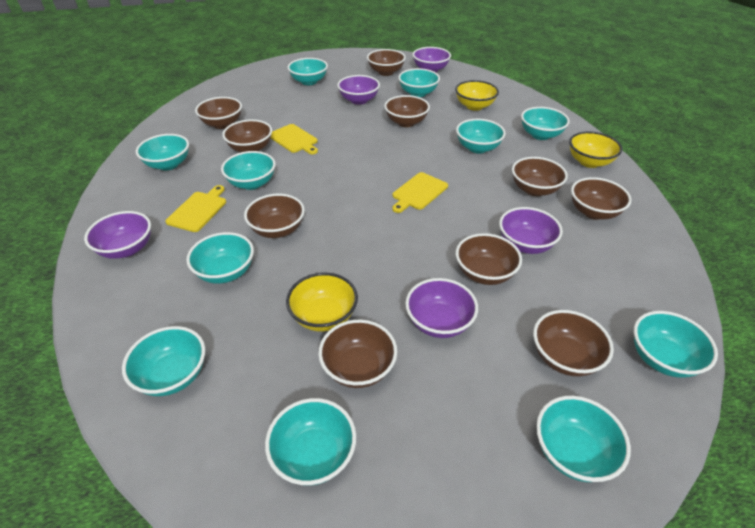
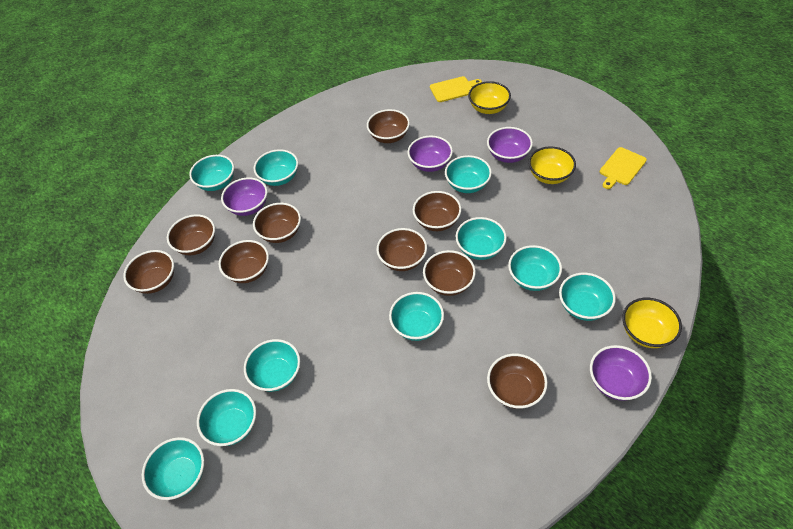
brown bowl: [195,97,242,129] [222,119,272,152] [244,194,305,238] [318,320,397,388] [367,49,406,76] [384,95,430,127] [456,233,522,285] [512,157,568,196] [533,310,614,376] [571,177,632,220] = 10 -> [123,250,174,294] [167,214,215,255] [219,240,269,283] [253,203,301,243] [367,109,410,143] [377,228,427,271] [413,191,461,231] [423,250,476,296] [487,354,548,409] = 9
purple bowl: [84,211,151,259] [337,75,380,105] [405,278,478,338] [413,47,451,72] [499,207,563,254] = 5 -> [221,177,268,216] [407,136,453,172] [487,127,533,163] [590,345,652,401] = 4
turquoise bowl: [122,326,205,396] [136,134,189,170] [186,232,254,284] [221,151,276,190] [265,398,356,485] [288,58,328,85] [398,68,440,97] [456,119,506,153] [521,107,570,140] [536,396,631,482] [634,311,718,378] = 11 -> [142,437,204,500] [189,155,234,191] [197,389,256,446] [244,339,300,392] [254,149,298,186] [389,292,444,341] [445,155,492,193] [456,217,507,260] [508,245,562,291] [559,273,616,321] = 10
yellow cutting board: [165,185,226,232] [271,124,318,154] [392,172,448,213] = 3 -> [430,76,482,102] [600,147,647,189] = 2

